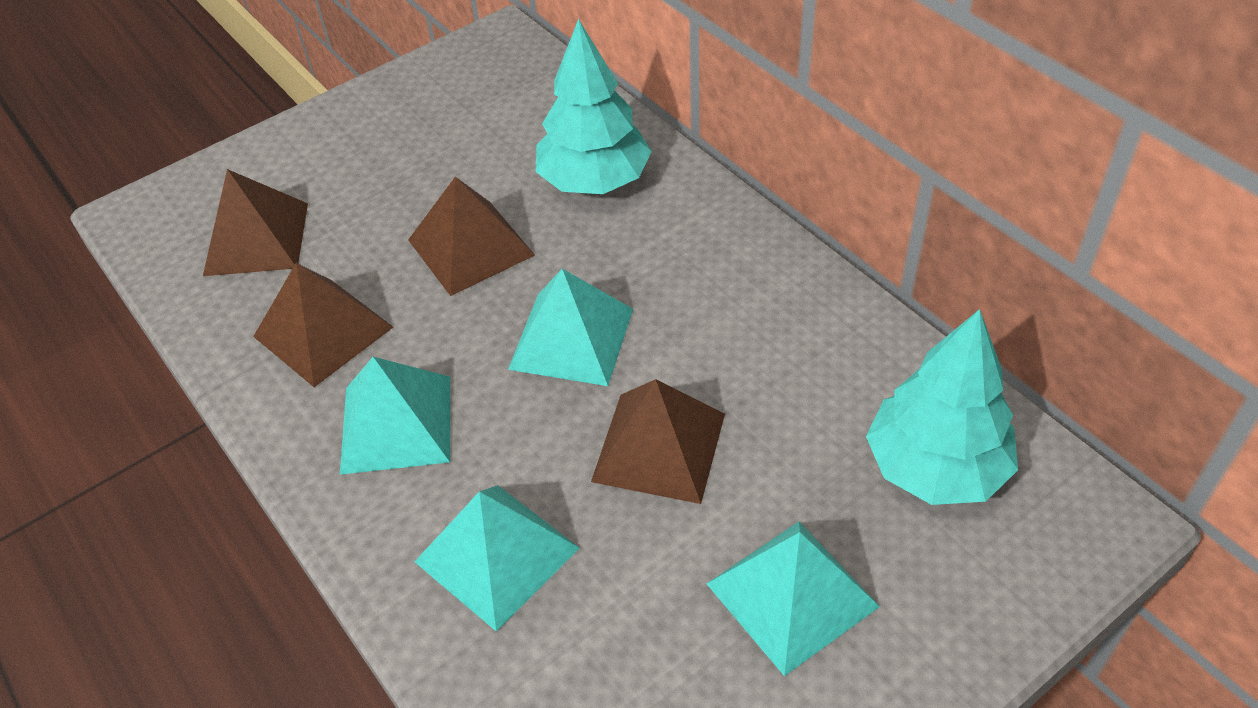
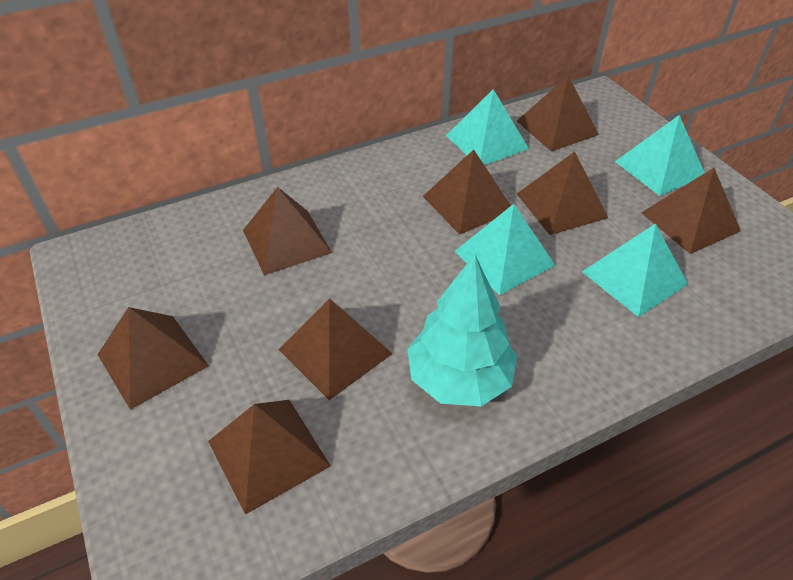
brown pyramid: [203,169,308,276] [253,263,393,387] [408,177,535,296] [591,379,725,504] = 4 -> [97,307,209,410] [208,400,331,515] [243,187,332,275] [279,298,393,400] [423,150,511,235] [517,76,599,152] [517,152,608,235] [641,168,741,254] = 8
turquoise tree: [536,18,652,194] [866,309,1018,505] = 2 -> [407,254,517,406] = 1

